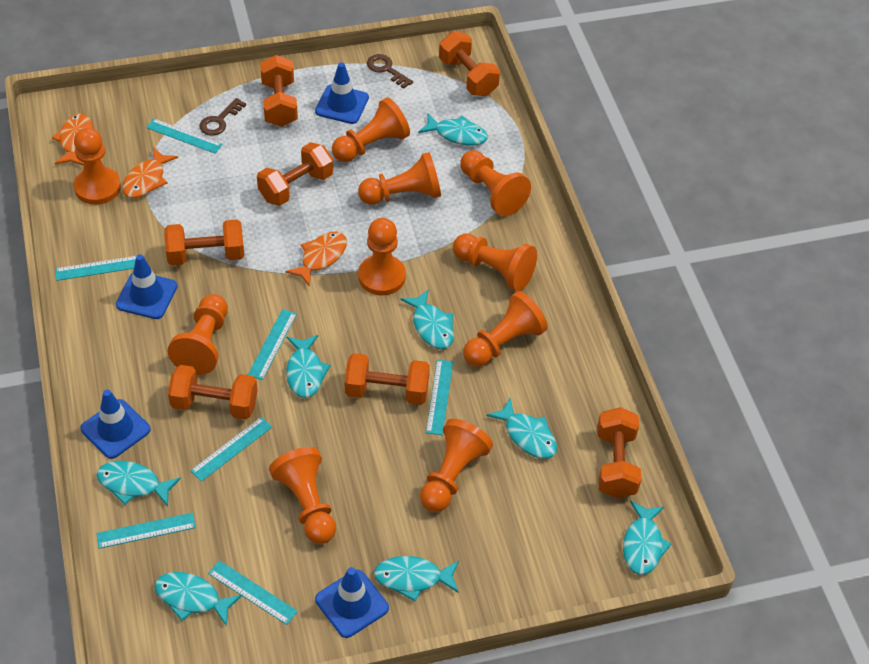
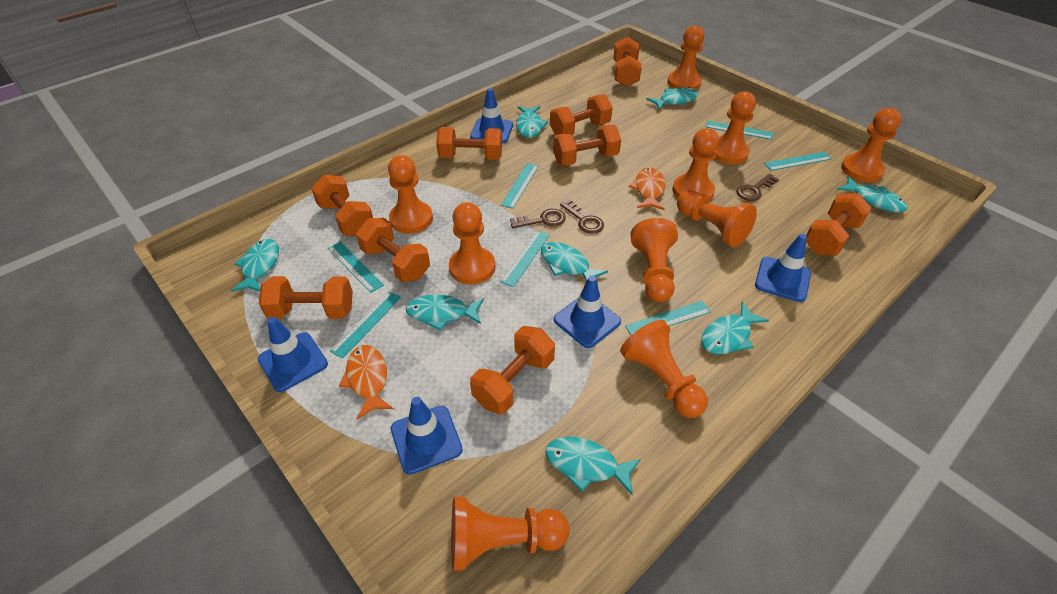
blue traffic cone: [81,389,151,459] [116,254,177,319] [315,62,369,124] [315,567,389,638] = 4 -> [258,317,328,392] [391,397,463,475] [470,88,513,143] [554,276,621,348] [755,234,811,302] = 5
brown key: [199,98,246,136] [367,54,413,89] = 2 -> [510,209,566,228] [560,199,604,234] [736,174,779,201] = 3
orange dumbbell: [164,219,244,265] [168,365,258,420] [257,142,333,206] [260,55,298,127] [345,353,430,405] [439,31,500,96] [597,407,641,498] = 7 -> [259,276,353,319] [311,175,373,236] [356,218,430,282] [436,127,502,160] [470,326,555,414] [550,94,613,135] [553,125,621,166] [614,37,642,87] [806,193,871,256] = 9
orange fish: [52,113,93,166] [122,147,178,198] [285,232,347,286] = 3 -> [339,345,394,419] [629,167,665,210] = 2

